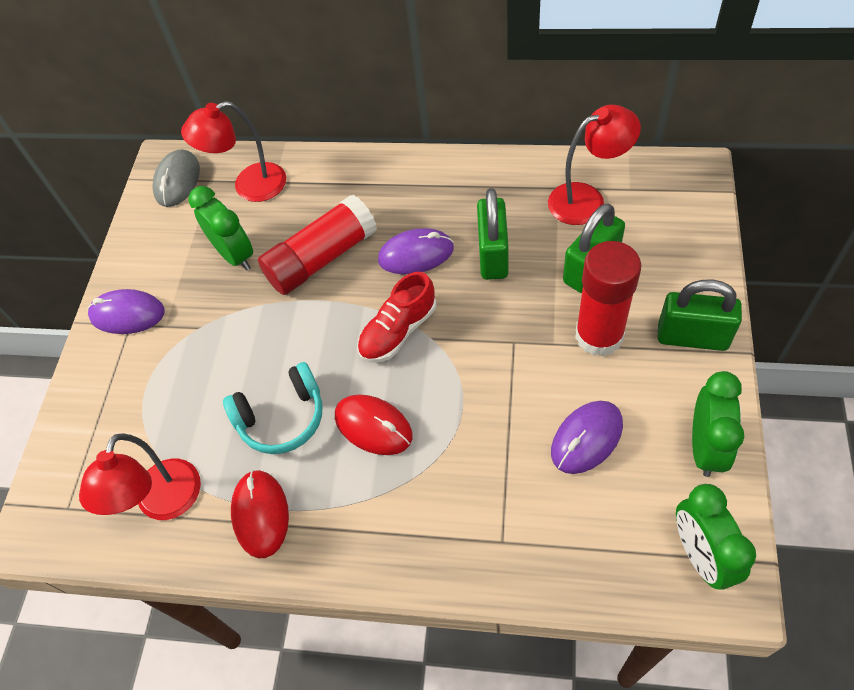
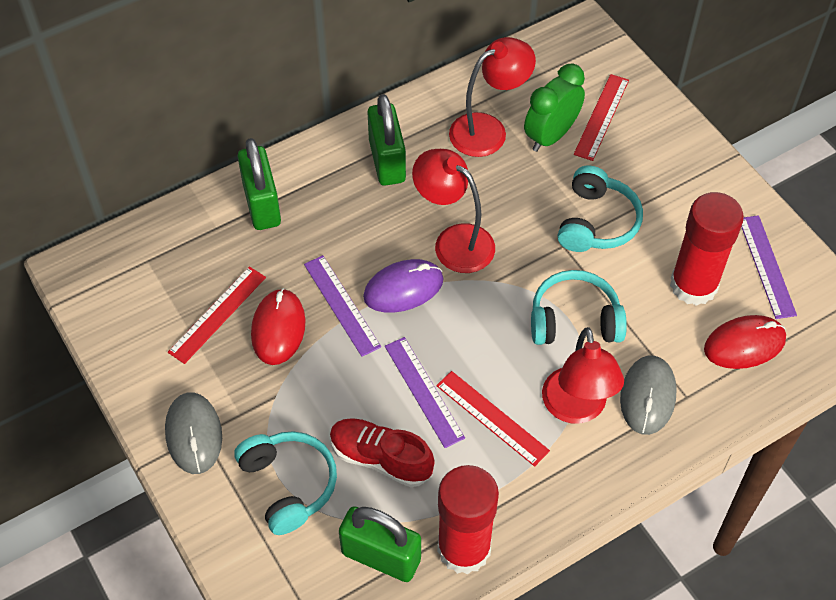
green clock: [189,186,253,271] [676,484,756,590] [692,371,744,477] = 3 -> [524,64,585,152] = 1
grey mouse: [152,149,200,207] = 1 -> [165,392,222,474] [620,356,677,435] = 2
purple mouse: [88,289,165,334] [378,228,454,274] [551,401,623,474] = 3 -> [363,259,444,313] = 1
purple ruler: none = 0 -> [304,255,381,357] [385,337,465,448] [741,215,797,319] = 3
red ruler: none = 0 -> [168,266,266,364] [436,371,550,467] [574,74,629,161] = 3
turquoise headphones: [223,362,322,454] = 1 -> [234,431,337,535] [531,270,627,345] [558,165,643,252] = 3

